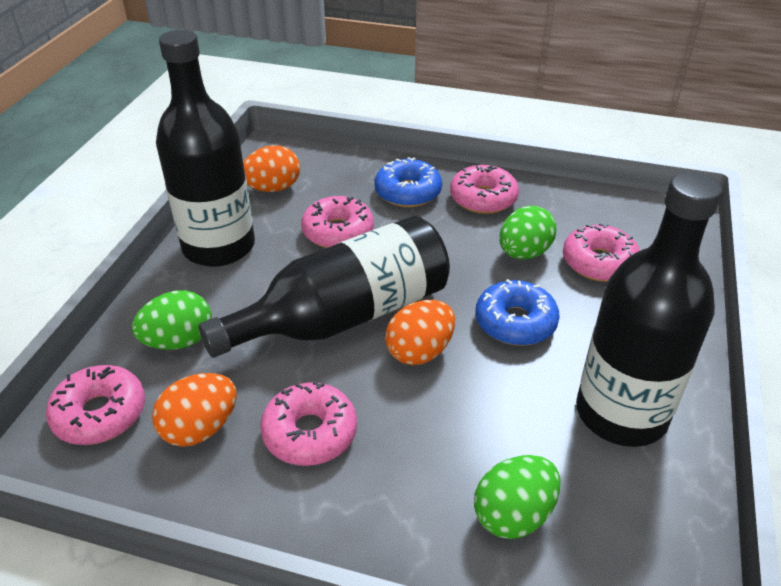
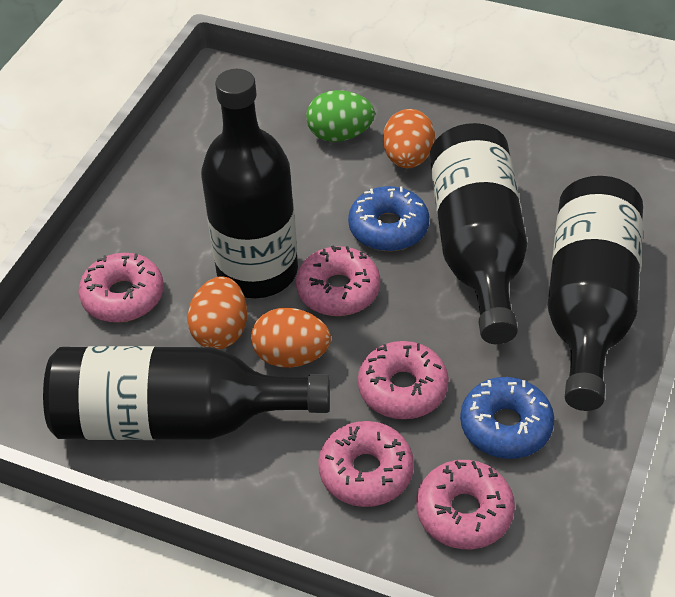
black bottle: [156,30,255,267] [199,216,450,358] [576,172,722,447] = 3 -> [43,346,330,440] [201,69,298,298] [430,123,527,344] [547,176,643,411] = 4
green egg: [132,290,212,350] [474,455,560,539] [499,206,556,259] = 3 -> [306,90,375,142] = 1

